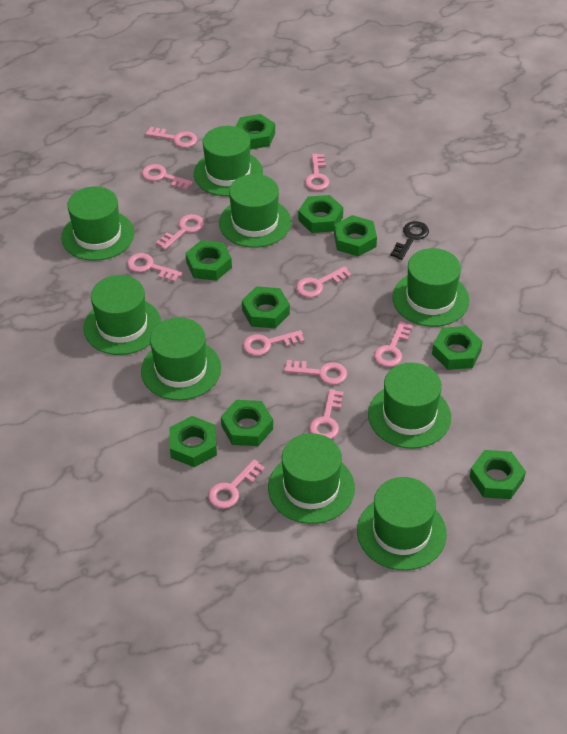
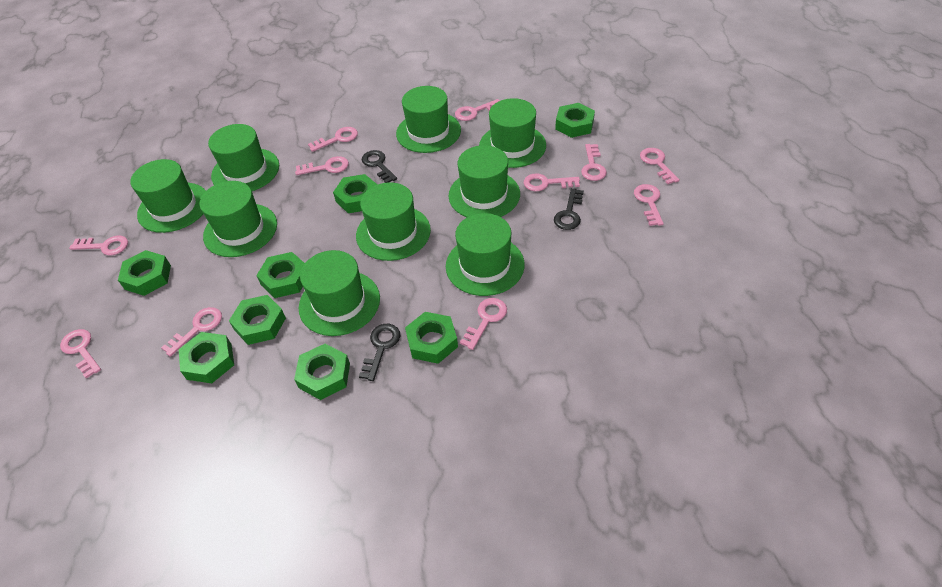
black key: [390,221,429,260] = 1 -> [359,324,400,381] [362,150,397,183] [554,188,584,230] = 3
green nut: [169,416,217,467] [185,240,232,281] [221,400,273,446] [236,114,275,150] [242,286,290,328] [298,195,343,233] [334,215,377,257] [432,326,483,370] [469,450,526,499] = 9 -> [118,250,171,296] [179,332,234,383] [229,295,286,345] [256,252,305,298] [294,344,350,400] [333,174,377,213] [405,312,458,364] [555,103,595,138] = 8

